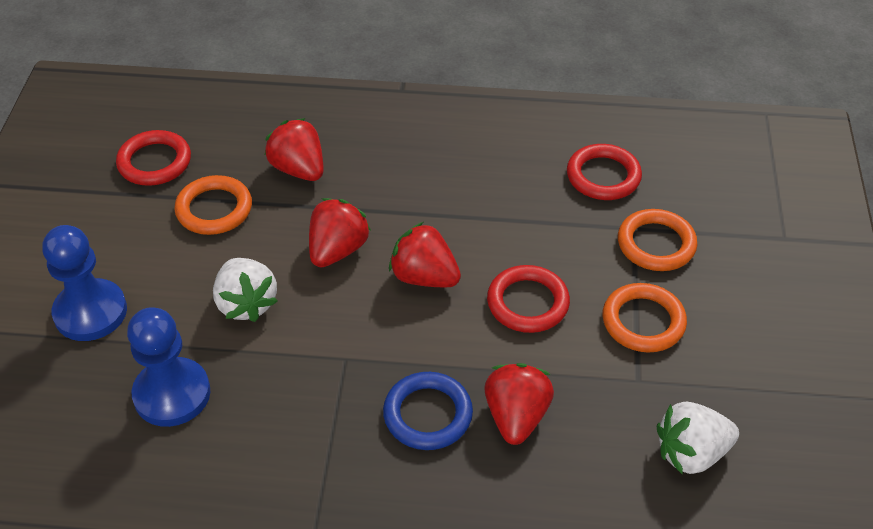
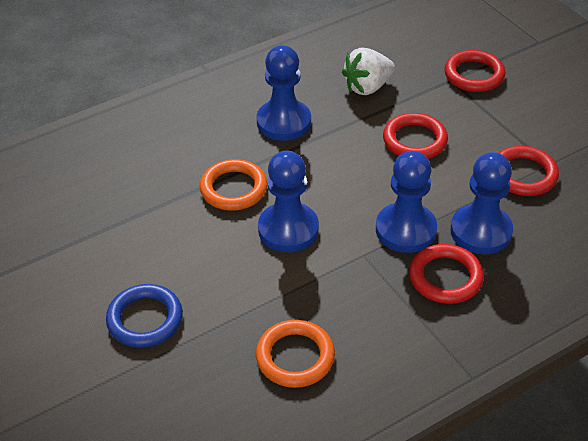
blue pawn: [42,225,127,341] [127,307,210,427] = 2 -> [256,45,311,141] [258,151,319,252] [376,151,437,253] [451,152,513,254] = 4
orange ring: [174,175,252,235] [602,283,687,353] [618,209,697,271] = 3 -> [200,159,267,210] [256,320,335,388] = 2
red ring: [116,130,191,186] [487,265,570,333] [567,144,642,200] = 3 -> [383,113,448,159] [409,244,484,304] [444,50,505,92] [499,146,559,196] = 4
red strawberry: [265,118,324,181] [309,198,371,267] [389,222,461,287] [484,363,554,445] = 4 -> none = 0
white strawberry: [213,258,278,322] [657,402,739,474] = 2 -> [342,48,395,95] = 1

